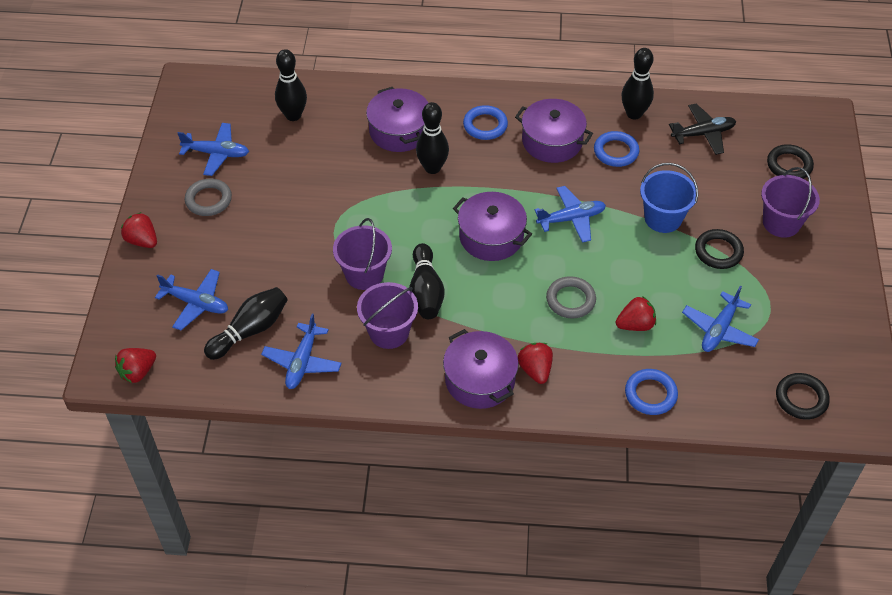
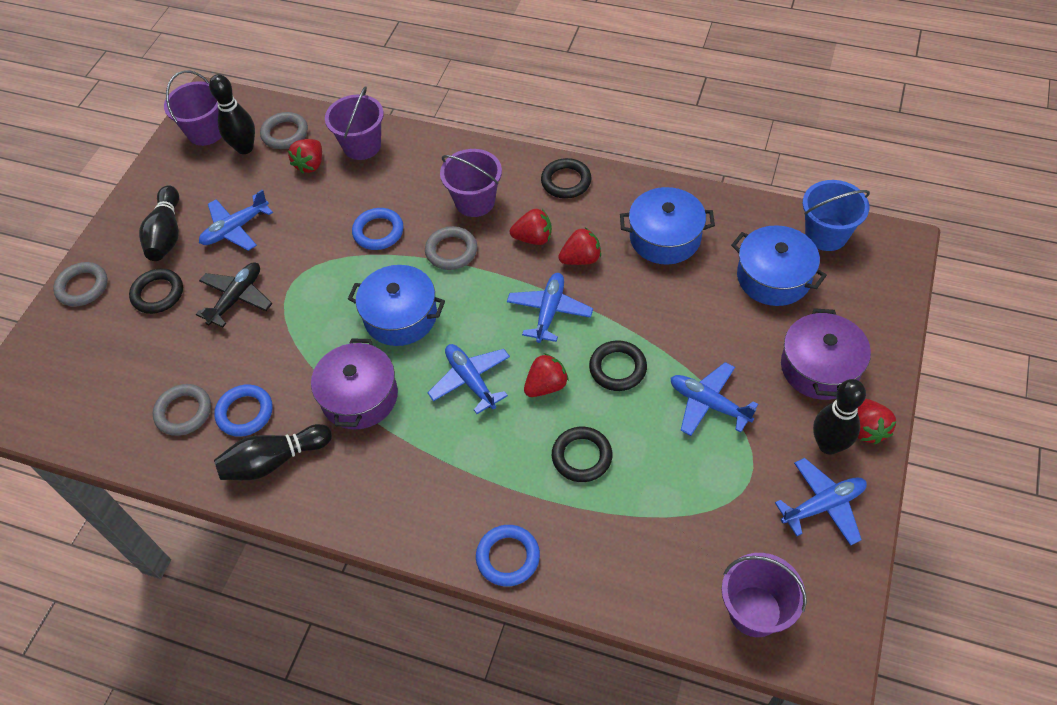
black bowling pin: [204,287,288,360] [275,49,307,121] [409,243,445,319] [416,102,449,174] [621,48,654,120] = 5 -> [139,185,179,261] [209,74,255,154] [214,424,332,480] [813,379,866,455] = 4
black ring: [695,229,744,269] [767,144,814,179] [776,373,830,420] = 3 -> [129,269,183,314] [541,158,592,199] [552,427,612,482] [589,340,647,391] = 4
blue pot: none = 0 -> [348,265,445,346] [620,187,715,264] [731,225,827,306] = 3
grey ring: [185,179,232,216] [546,276,596,318] = 2 -> [53,262,107,307] [153,384,211,436] [260,112,308,149] [425,226,477,270] = 4
purple bucket: [333,218,392,290] [357,282,418,349] [761,167,820,238] = 3 -> [164,70,222,146] [325,86,384,160] [440,149,502,217] [722,553,807,637] = 4
purple pot: [366,87,428,152] [443,329,519,409] [453,192,532,261] [515,99,593,163] = 4 -> [311,338,398,430] [781,308,871,400] = 2
red strawberry: [115,348,156,383] [121,212,157,248] [518,343,553,384] [616,297,656,331] = 4 -> [288,139,322,173] [510,209,552,245] [524,353,569,397] [558,228,601,265] [858,398,896,444] = 5

